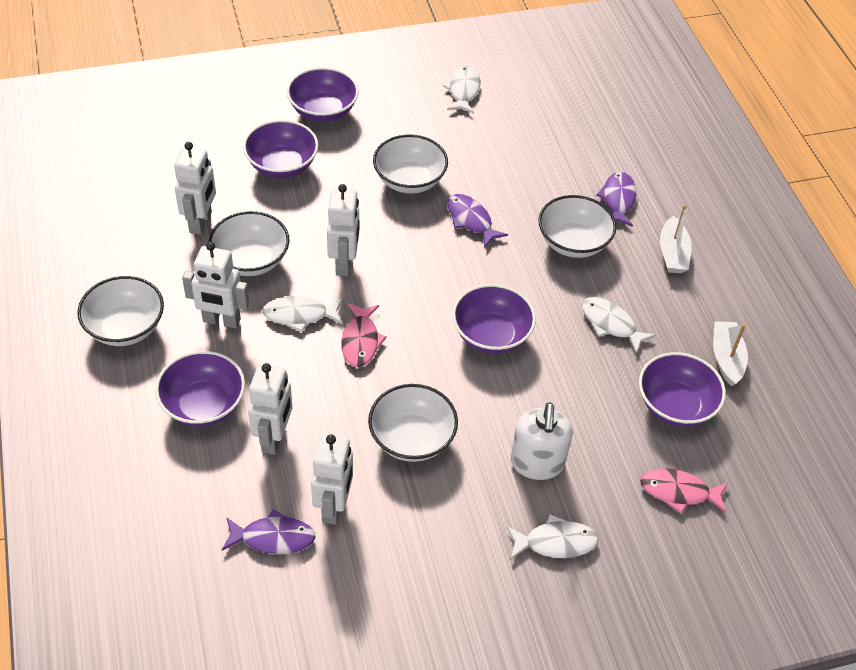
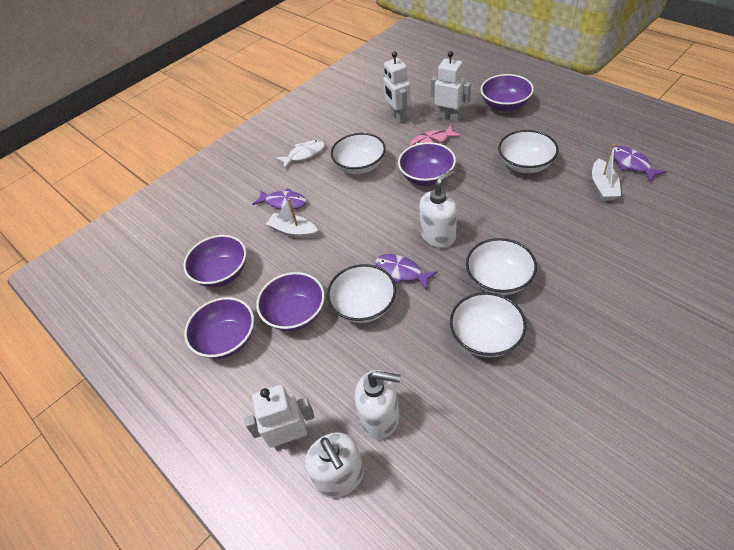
pink fish: [342,303,387,367] [640,468,728,514] = 2 -> [410,125,461,146] = 1
white fish: [263,296,343,332] [443,66,480,114] [507,514,598,559] [582,297,656,354] = 4 -> [276,140,325,169] = 1
white robot: [174,142,216,235] [182,242,250,329] [248,363,292,455] [311,434,353,525] [327,184,360,276] = 5 -> [244,385,315,451] [383,52,411,124] [431,51,471,122] = 3
white soap dispenser: [510,402,573,480] = 1 -> [305,432,364,498] [355,370,401,439] [420,170,457,248] = 3

